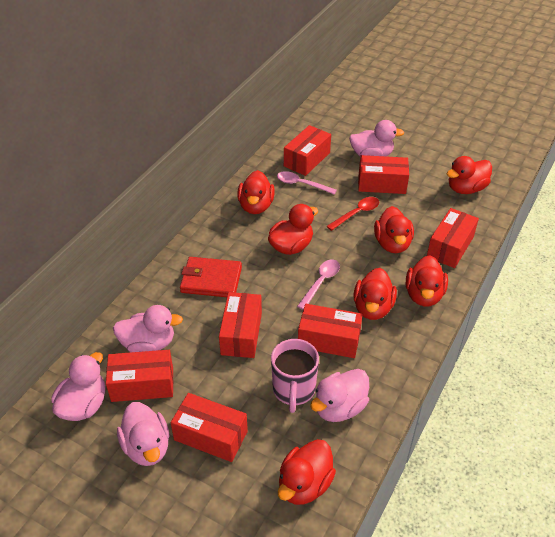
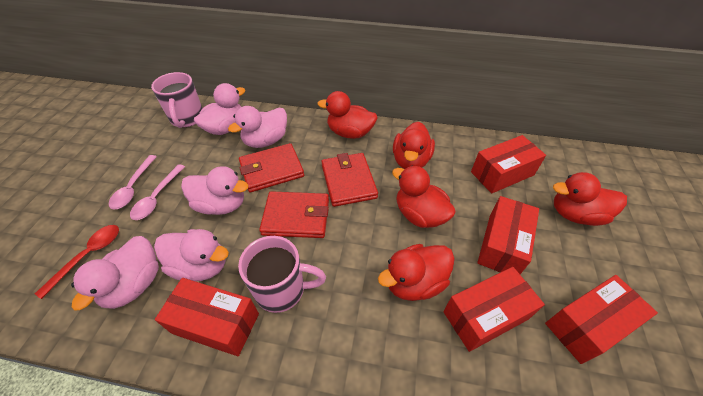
pink mug: [271,339,319,413] = 1 -> [151,72,202,128] [238,236,326,313] = 2
red box: [106,350,173,402] [171,393,248,462] [219,292,262,358] [284,125,331,176] [298,304,363,358] [358,155,409,194] [427,208,479,268] = 7 -> [155,278,259,356] [443,267,545,352] [471,135,546,193] [477,196,539,274] [545,275,658,364] = 5
red duck: [237,170,275,214] [268,204,318,255] [278,439,336,505] [353,268,397,320] [374,206,414,253] [406,255,448,306] [447,156,492,194] = 7 -> [318,91,377,139] [378,244,455,301] [392,166,456,228] [393,122,435,169] [553,172,627,226] = 5
red wallet: [180,257,242,297] = 1 -> [239,143,304,192] [259,191,329,238] [321,153,378,207] = 3

